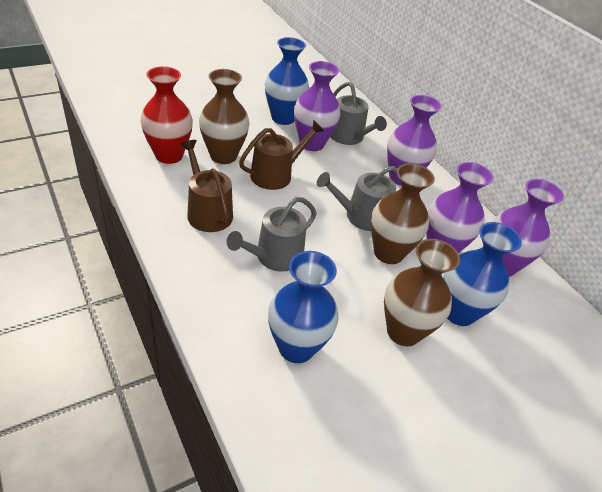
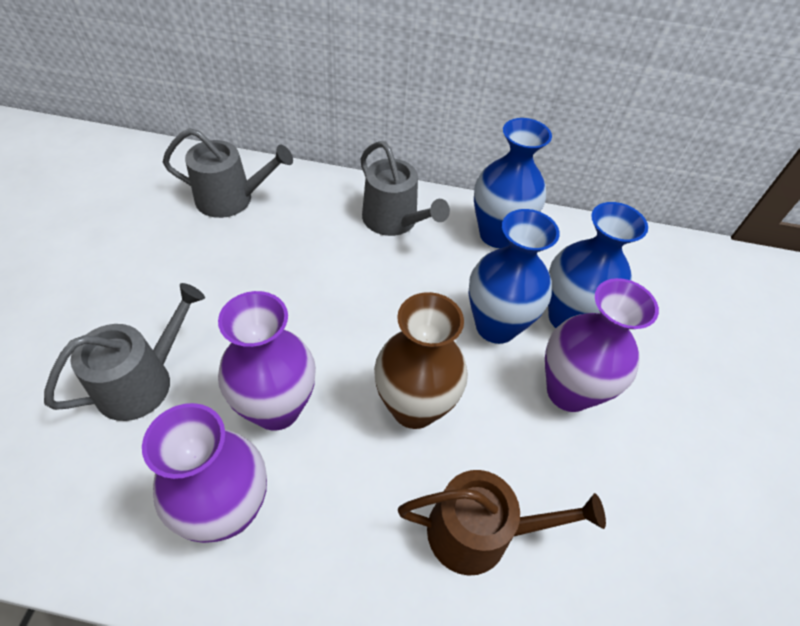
brown vase: [199,69,250,164] [371,163,435,264] [384,239,460,346] = 3 -> [374,292,468,429] = 1
brown watering can: [180,140,233,232] [239,121,324,190] = 2 -> [398,470,606,576] = 1
purple vase: [294,61,340,151] [387,95,442,186] [426,162,494,254] [493,179,564,277] = 4 -> [142,403,267,543] [218,291,316,430] [545,278,659,412] = 3
red vase: [140,66,193,164] = 1 -> none = 0

